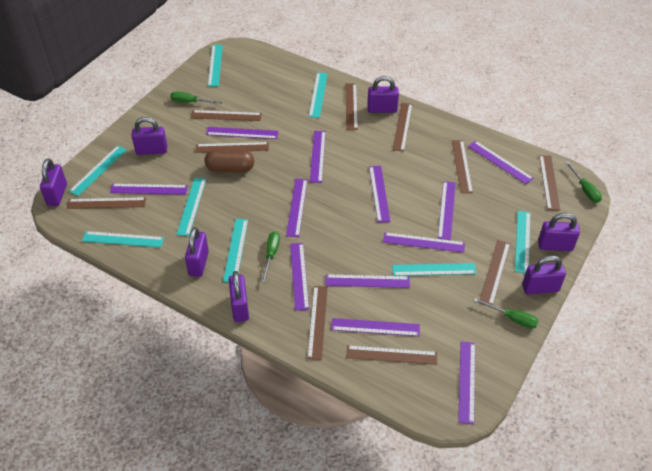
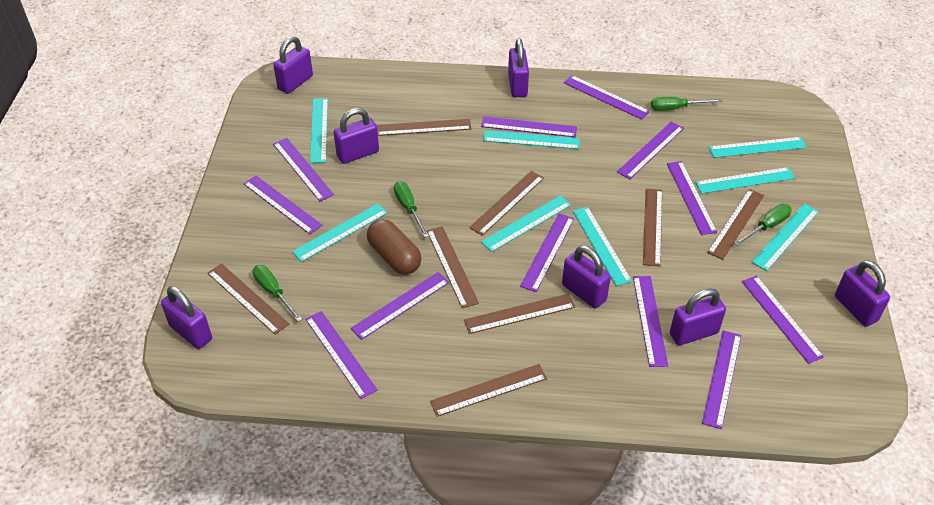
brown ruler: [66,197,146,209] [191,110,262,121] [196,142,269,153] [307,286,328,360] [346,84,358,130] [346,345,437,365] [393,103,413,152] [452,140,473,193] [480,240,510,305] [539,155,560,210] = 10 -> [208,263,289,335] [377,119,471,136] [427,226,479,308] [430,364,547,417] [464,294,575,334] [469,171,544,236] [643,188,662,267] [707,189,764,260] = 8

